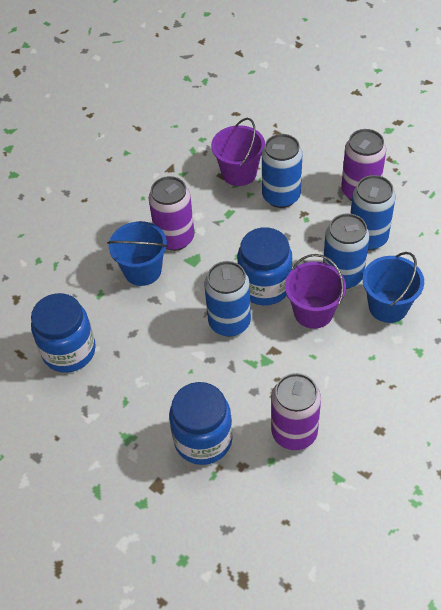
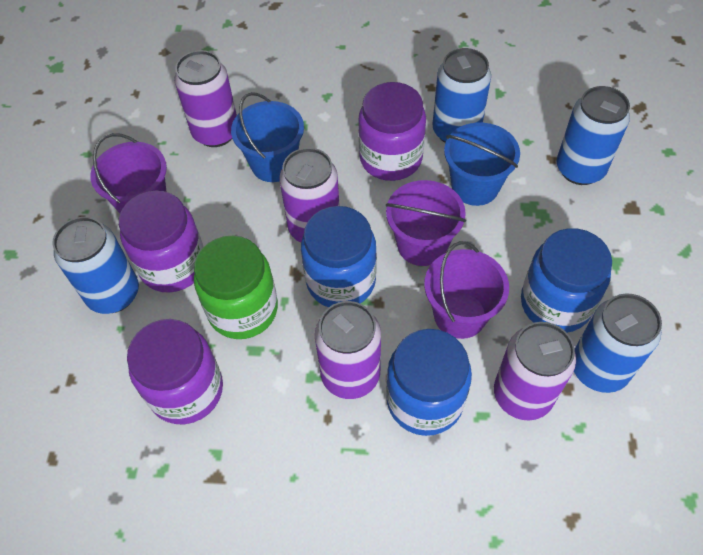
green jar: none = 0 -> [194,236,278,339] = 1
purple bucket: [211,118,265,186] [285,254,346,329] = 2 -> [90,133,167,213] [386,180,466,266] [424,241,509,339] = 3
purple can: [148,176,195,251] [271,373,321,450] [341,129,386,201] = 3 -> [174,50,237,147] [279,148,340,242] [315,301,381,399] [494,322,576,420] = 4
purple jar: none = 0 -> [119,190,203,293] [127,319,223,424] [358,82,426,181] = 3

